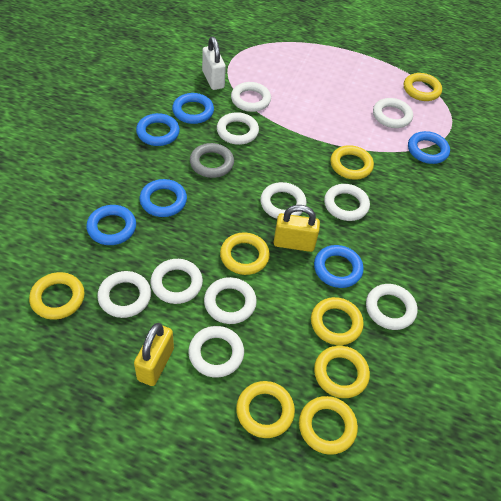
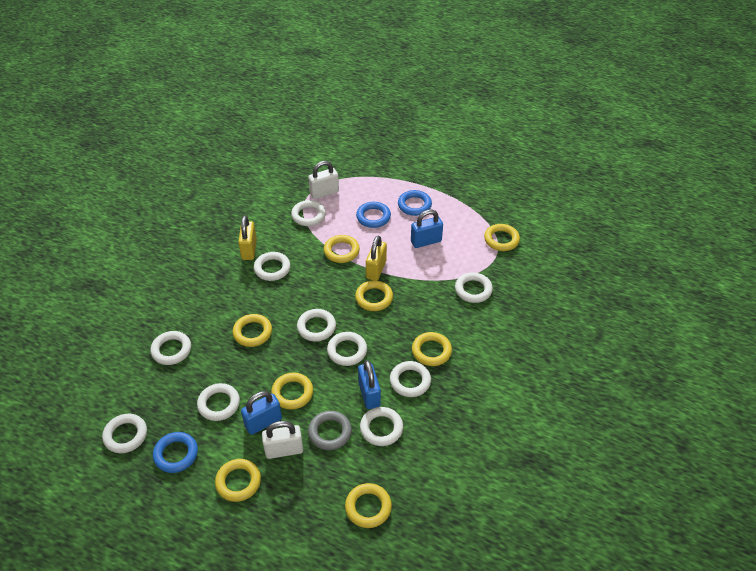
blue padlock: none = 0 -> [241,391,282,435] [358,360,381,409] [411,210,443,248] = 3
blue ring: [86,205,136,245] [136,113,180,146] [140,179,187,217] [172,93,214,124] [314,245,364,288] [408,131,450,164] = 6 -> [153,432,198,473] [356,202,391,228] [398,190,432,216] = 3
white padlock: [202,36,226,90] = 1 -> [262,421,303,459] [308,161,339,199] = 2

